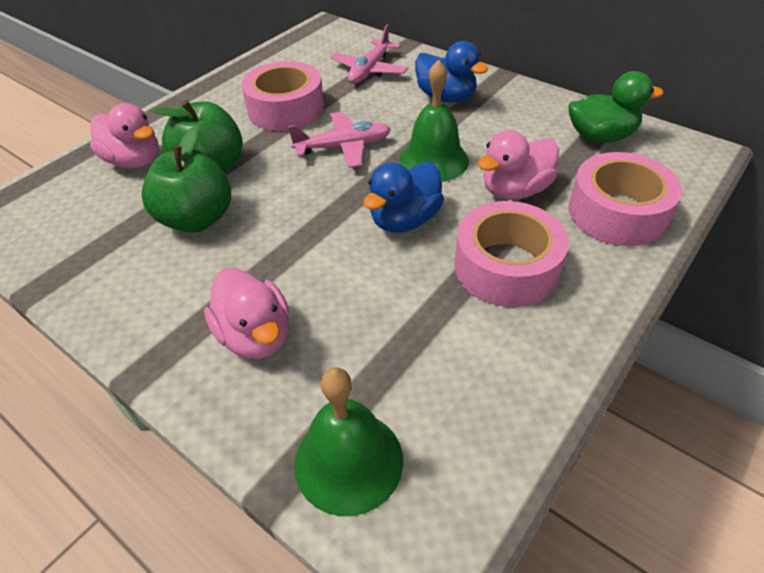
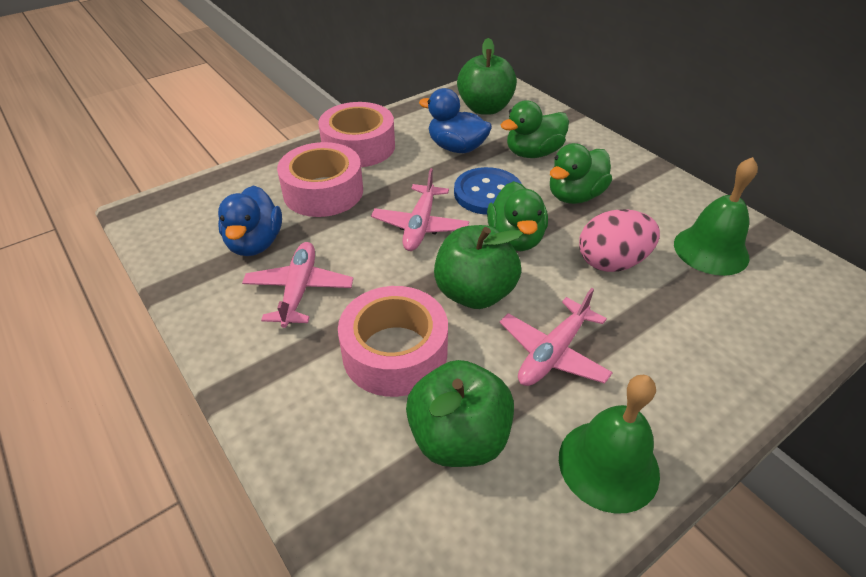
blue button: none = 0 -> [454,167,521,215] = 1
green apple: [141,126,231,233] [152,100,243,173] = 2 -> [406,360,514,467] [434,225,523,309] [457,38,517,115] = 3
green duck: [568,71,664,143] = 1 -> [487,181,548,251] [501,100,569,158] [550,143,612,204] = 3
pink duck: [90,103,159,168] [204,267,289,359] [477,130,559,200] = 3 -> none = 0
pink egg: none = 0 -> [579,209,660,272] = 1
pink plane: [288,112,391,168] [331,24,408,84] = 2 -> [242,242,353,328] [371,168,469,251] [500,288,613,386] = 3

